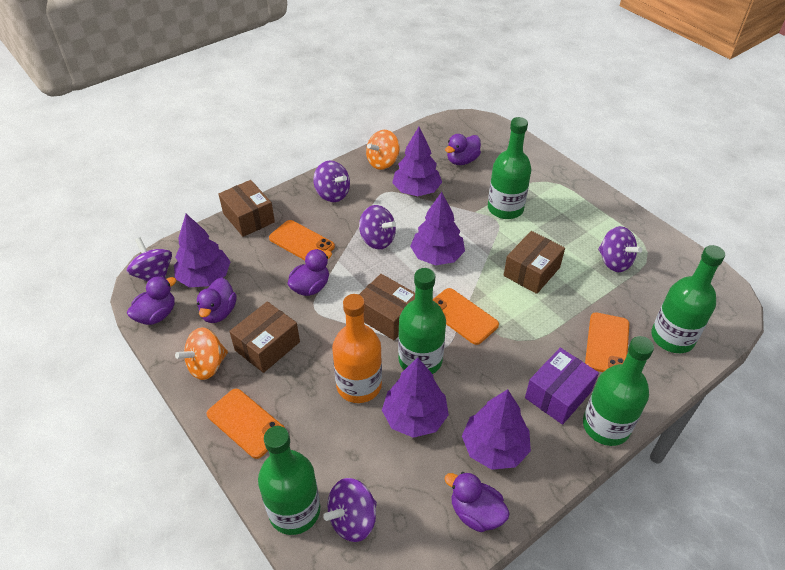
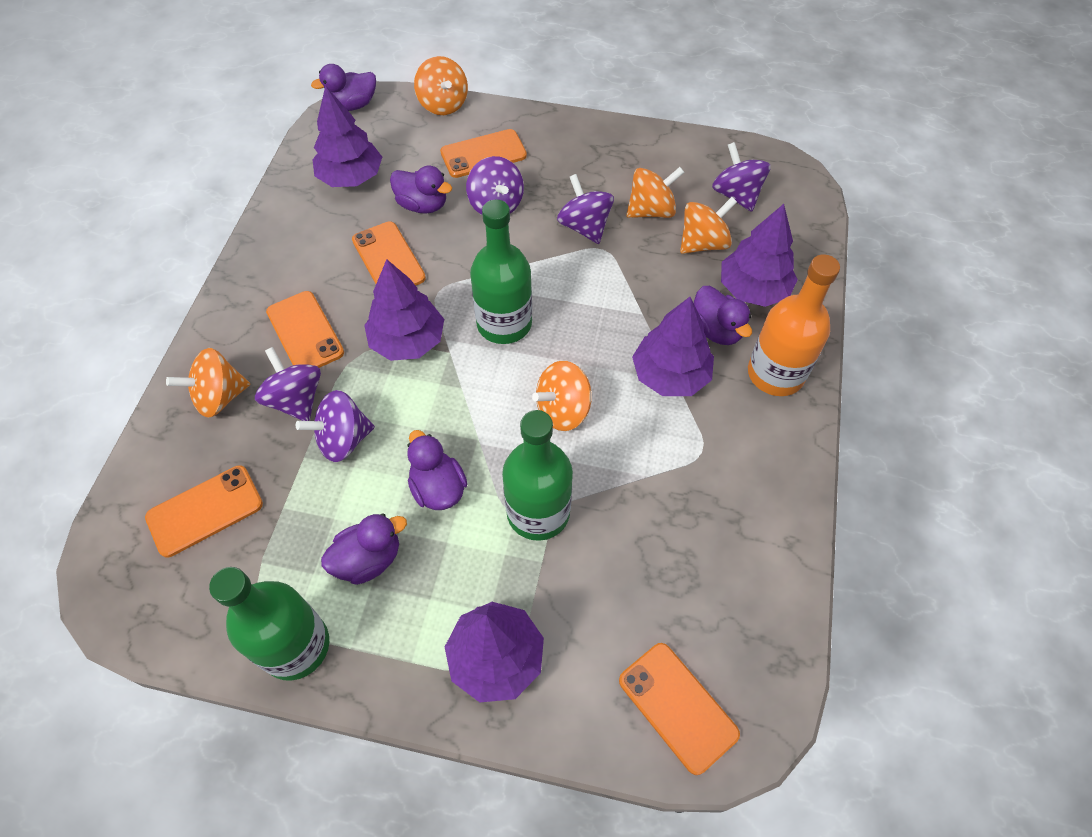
brown box: [219,180,275,237] [229,301,300,373] [359,274,415,340] [504,231,565,294] = 4 -> none = 0
green bottle: [258,426,320,535] [398,268,446,374] [488,117,532,219] [583,336,654,446] [651,245,725,353] = 5 -> [209,567,329,681] [470,200,532,344] [502,410,573,541] = 3
orange phone: [207,389,285,459] [269,220,335,260] [433,288,499,345] [585,312,629,372] = 4 -> [145,465,263,557] [266,291,344,368] [352,221,426,286] [440,129,527,178] [619,643,740,775] = 5
orange spinning top: [175,327,228,380] [366,130,400,170] = 2 -> [166,348,250,418] [414,56,468,115] [532,361,592,431] [626,167,685,218] [680,197,737,254] = 5
purple box: [525,348,599,425] = 1 -> none = 0

